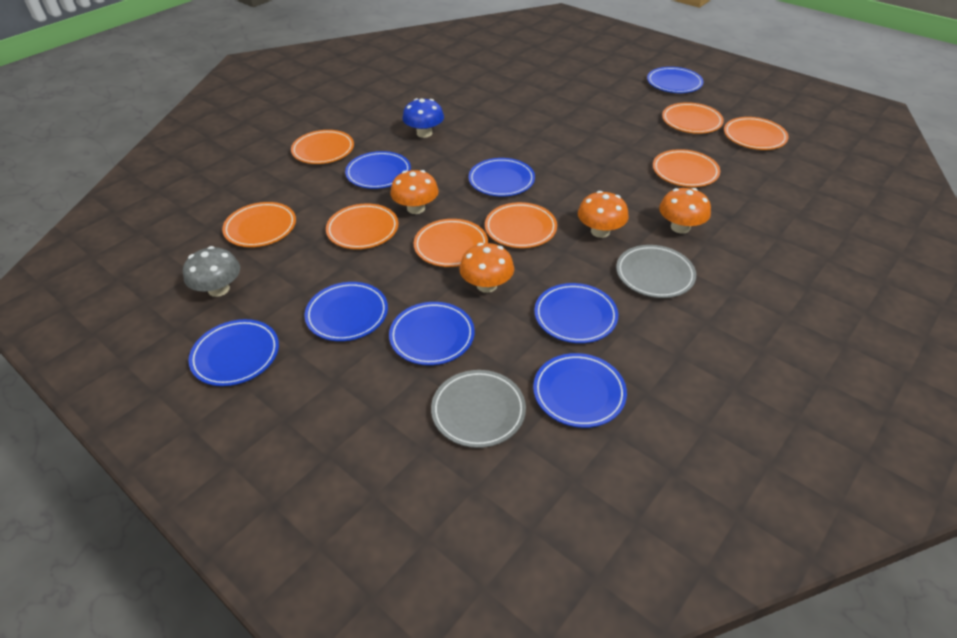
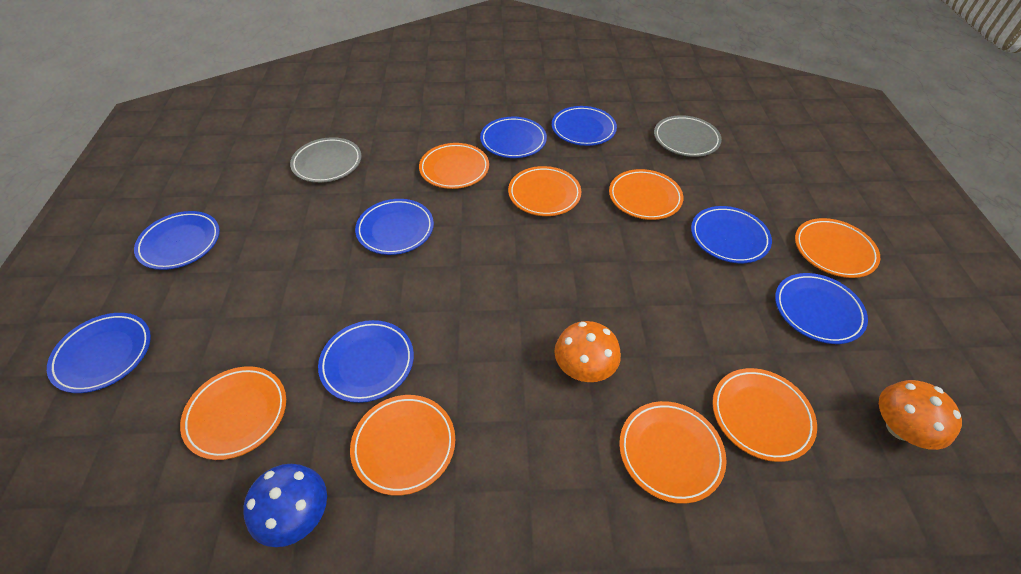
grey mushroom: [183,246,240,297] = 1 -> none = 0
orange mushroom: [390,170,439,214] [459,243,514,293] [578,191,629,238] [659,188,711,234] = 4 -> [554,321,621,382] [879,380,962,450] = 2

